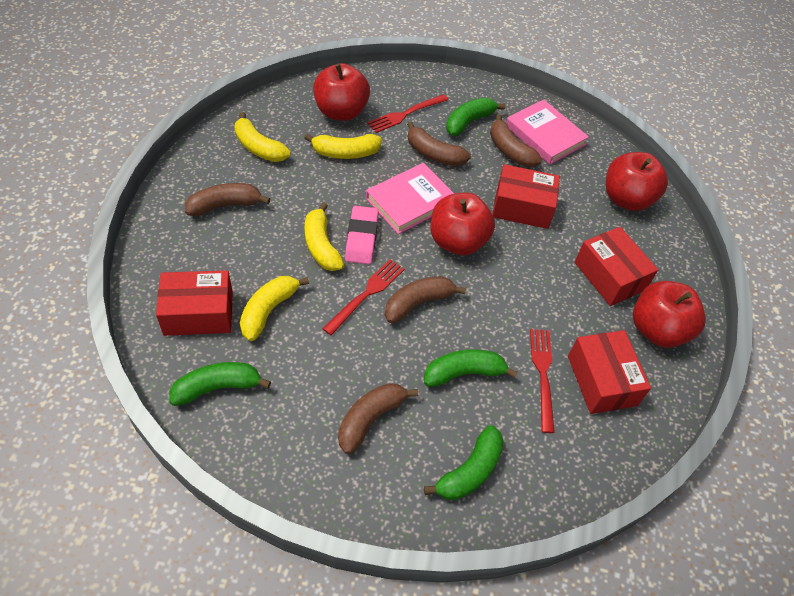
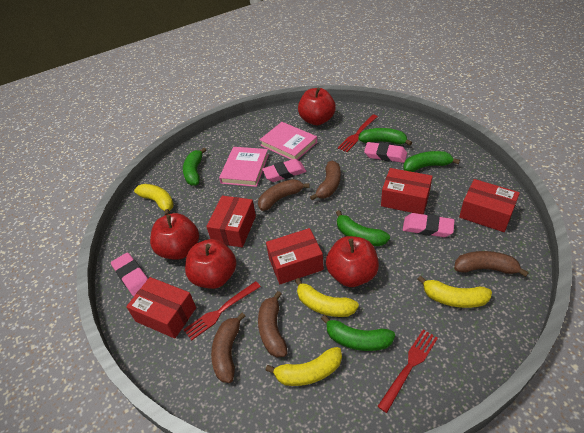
green banana: [169,362,271,406] [424,349,517,387] [424,425,504,500] [446,98,506,136] = 4 -> [183,147,206,186] [321,315,395,351] [336,210,390,246] [358,128,412,146] [403,151,460,172] = 5
pink eraser: [345,206,379,264] = 1 -> [111,252,148,296] [262,159,306,182] [364,142,407,163] [403,213,455,237] = 4
red box: [156,270,233,336] [492,164,560,229] [568,330,651,414] [575,227,658,306] = 4 -> [126,277,196,339] [206,196,256,247] [266,228,324,284] [381,168,433,214] [459,179,520,232] = 5

